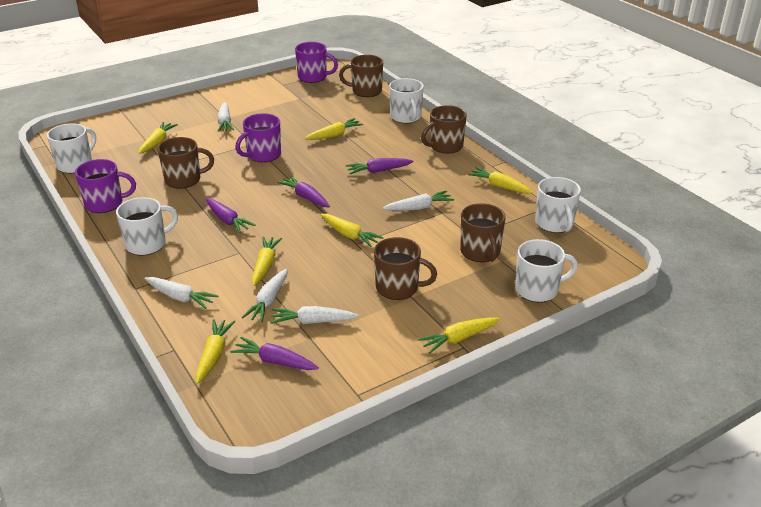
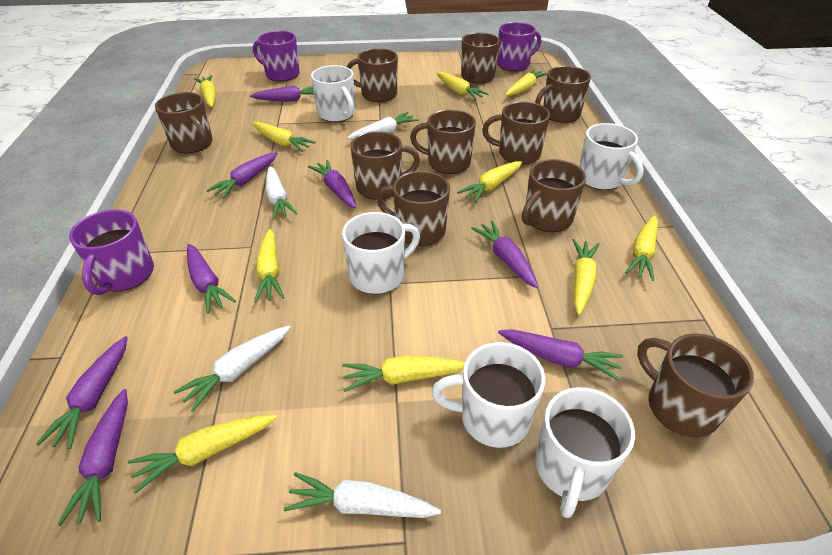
brown mug: [157,137,214,189] [339,55,383,97] [374,237,437,300] [421,105,467,153] [460,203,506,262] = 5 -> [155,92,213,154] [346,48,398,102] [350,131,420,200] [377,171,450,246] [410,109,476,174] [461,32,500,84] [482,101,550,165] [522,159,586,232] [535,66,591,123] [637,333,754,438] = 10
purple carrot: [206,198,256,233] [230,337,319,370] [277,175,330,207] [346,158,414,174] = 4 -> [36,336,128,449] [58,389,128,526] [187,244,236,314] [206,152,278,199] [250,86,314,102] [308,160,356,208] [471,221,538,288] [498,329,623,381] = 8
white carrot: [145,277,218,309] [218,102,234,132] [242,269,288,322] [270,306,359,324] [383,190,454,211] = 5 -> [174,326,290,412] [266,166,298,220] [284,472,441,518] [347,112,419,140] = 4
yellow carrot: [139,122,178,154] [196,319,235,384] [252,236,282,286] [305,118,363,140] [321,214,383,247] [418,317,500,354] [468,167,533,194] = 7 -> [128,415,277,494] [194,75,216,107] [252,122,316,152] [254,229,284,303] [342,356,465,392] [437,72,489,100] [457,161,522,202] [506,69,548,96] [573,239,600,315] [625,215,658,281] = 10

